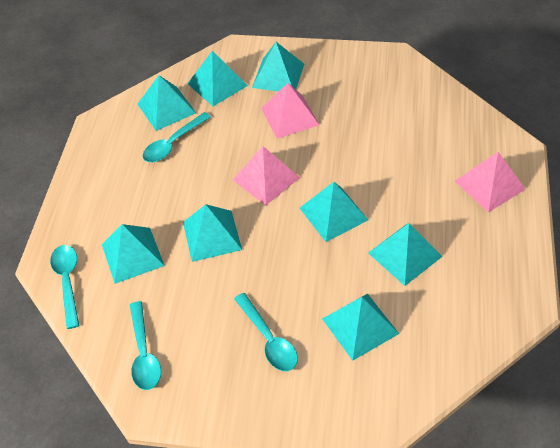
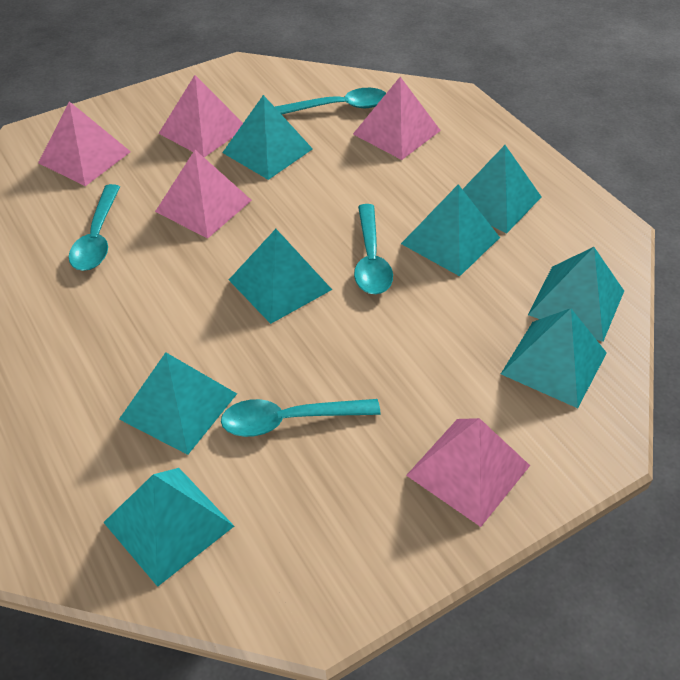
pink pyramid: [233,146,300,205] [261,83,319,139] [455,152,525,212] = 3 -> [38,101,131,186] [155,150,252,239] [158,75,243,157] [353,77,441,160] [406,418,530,527] = 5

